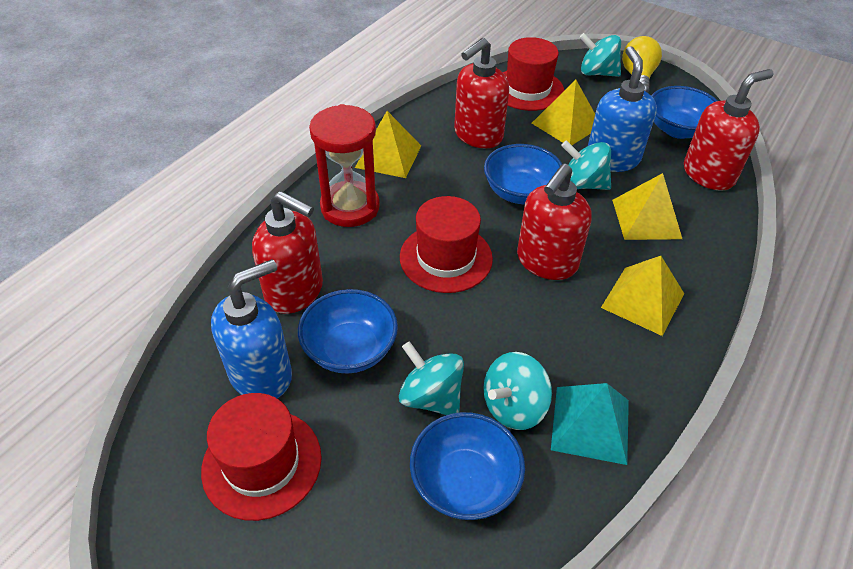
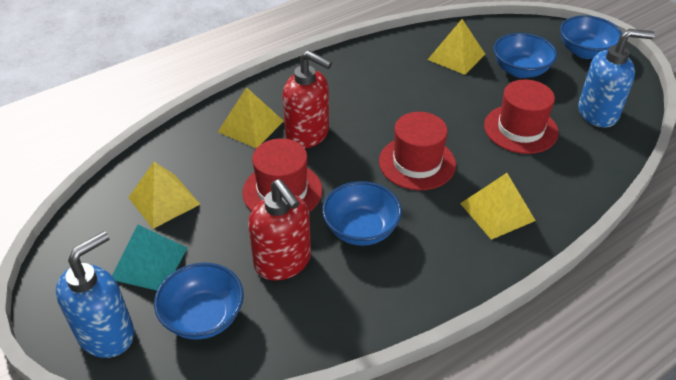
red hourglass: [309,104,380,227] = 1 -> none = 0
red soap dispenser: [252,191,323,314] [454,38,509,148] [517,163,592,280] [684,69,774,191] = 4 -> [248,179,311,281] [283,50,332,148] = 2
turquoise spinning top: [399,341,464,415] [483,352,552,430] [561,140,611,190] [579,33,621,77] = 4 -> none = 0
yellow light bulb: [622,36,662,93] = 1 -> none = 0

